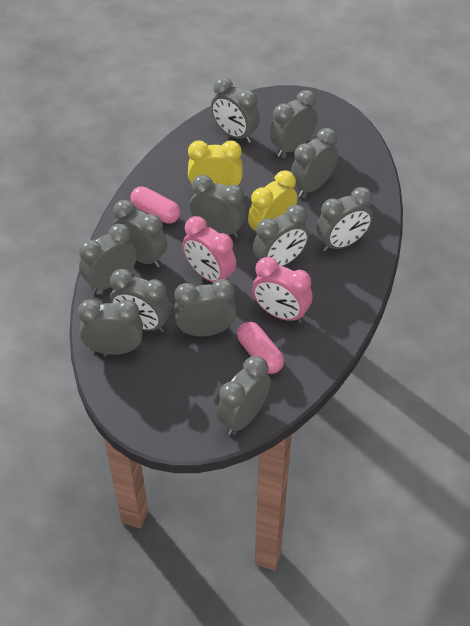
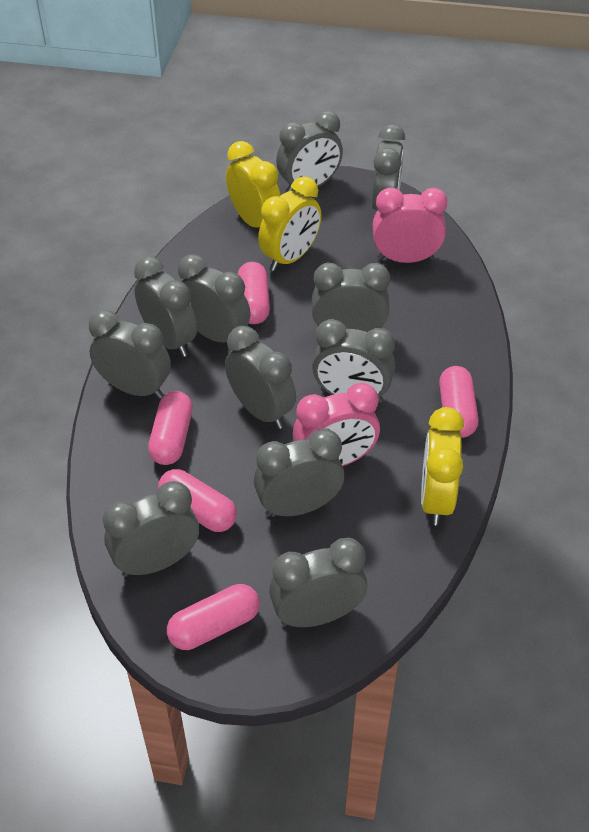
grey clock: [78,299,143,355] [79,224,137,293] [110,269,171,332] [113,200,167,267] [174,279,237,336] [190,175,246,238] [211,77,260,143] [217,356,271,435] [253,205,309,266] [270,90,318,157] [291,128,338,197] [316,187,373,252] = 12 -> [89,310,171,399] [103,481,199,577] [134,256,197,357] [178,254,251,342] [225,326,296,429] [254,429,344,517] [269,538,368,627] [276,111,343,192] [312,263,390,332] [312,319,395,403] [372,124,405,211] = 11
pink capsule: [130,186,180,224] [237,322,284,374] = 2 -> [148,391,193,465] [158,469,237,532] [167,584,260,650] [238,262,270,324] [439,366,478,438] = 5
yellow clock: [188,140,243,186] [248,170,297,231] = 2 -> [226,141,281,228] [258,176,321,271] [421,407,464,525] = 3

